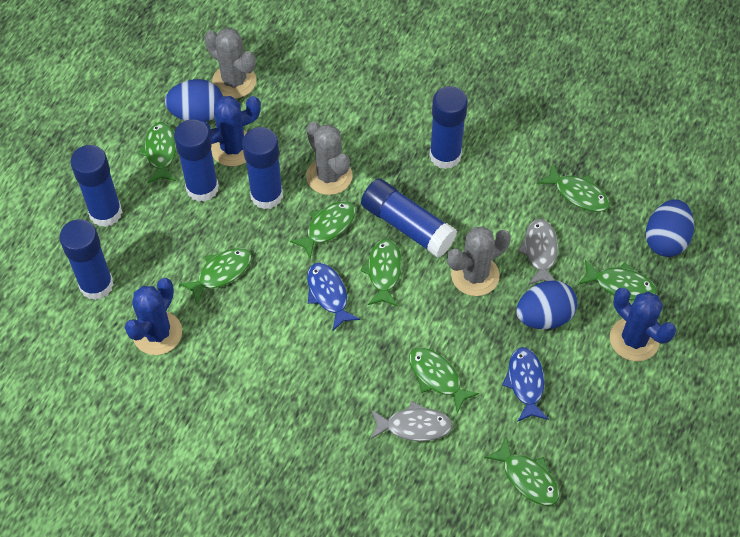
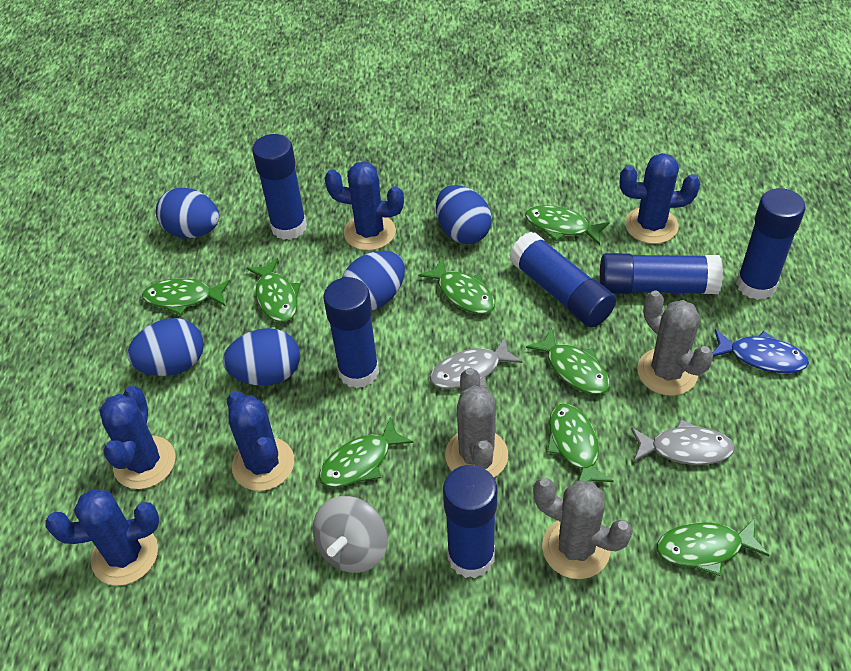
blue cactus: [125,278,182,355] [202,96,261,166] [610,288,676,361] = 3 -> [45,489,159,586] [99,385,175,489] [227,391,294,491] [324,161,404,251] [620,153,700,244] = 5
blue egg: [165,79,223,122] [516,280,577,329] [646,199,694,257] = 3 -> [127,318,204,376] [156,188,219,238] [223,328,300,386] [342,251,405,310] [436,185,492,244] = 5
blue fish: [307,263,360,331] [502,347,549,422] = 2 -> [713,329,809,373] = 1
grey spinning top: none = 0 -> [313,496,387,573] = 1

